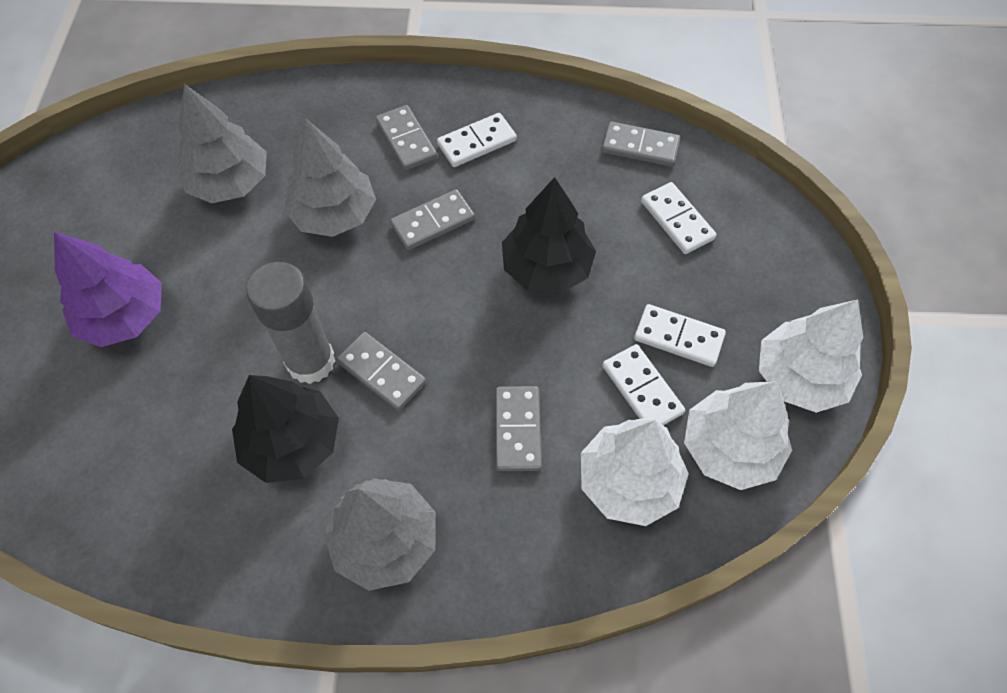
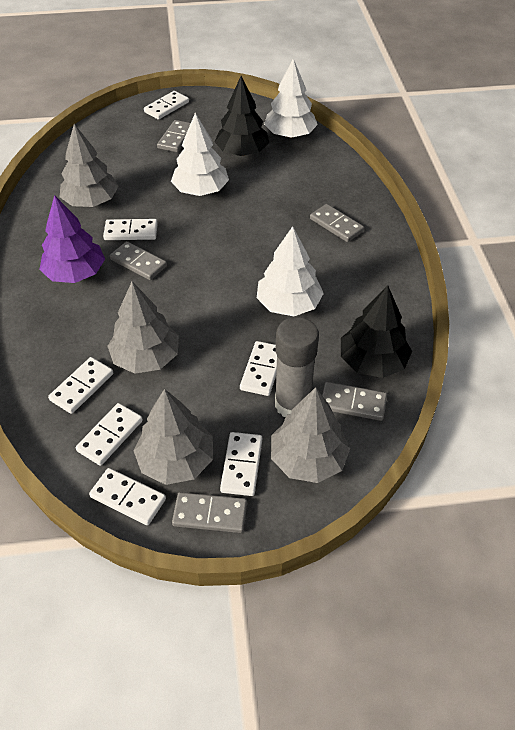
grey tree: [177,84,267,203] [284,118,376,237] [324,479,435,591] = 3 -> [60,124,119,207] [108,282,179,374] [134,389,213,485] [271,387,350,483] = 4
white domino: [437,113,517,167] [602,344,685,425] [634,304,726,367] [641,182,717,254] = 4 -> [48,357,113,414] [76,403,143,466] [89,468,166,525] [103,219,158,240] [144,91,189,120] [220,432,262,496] [240,341,277,396] = 7

